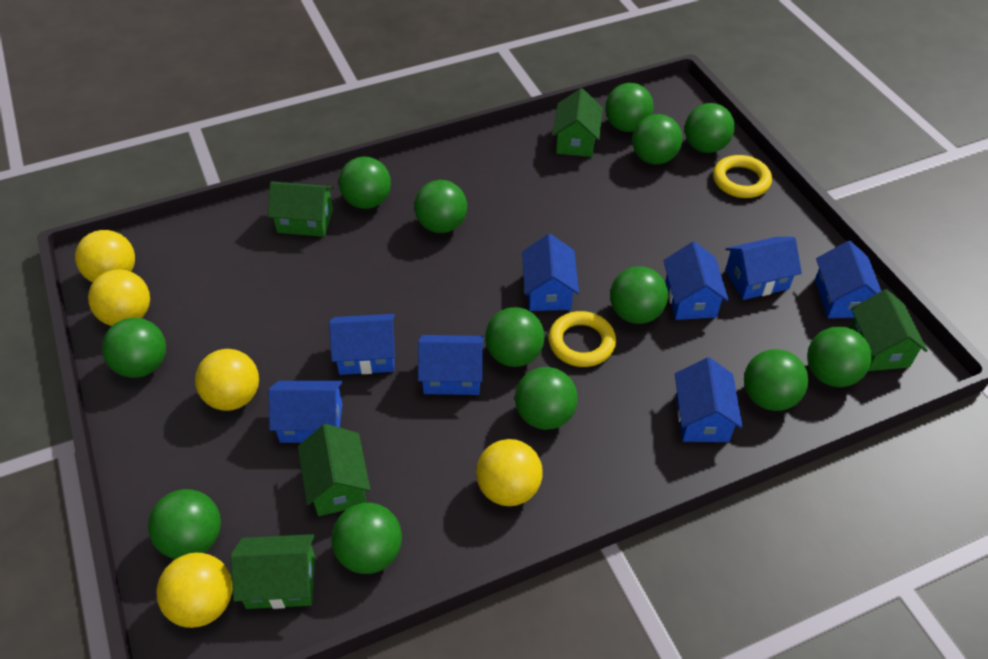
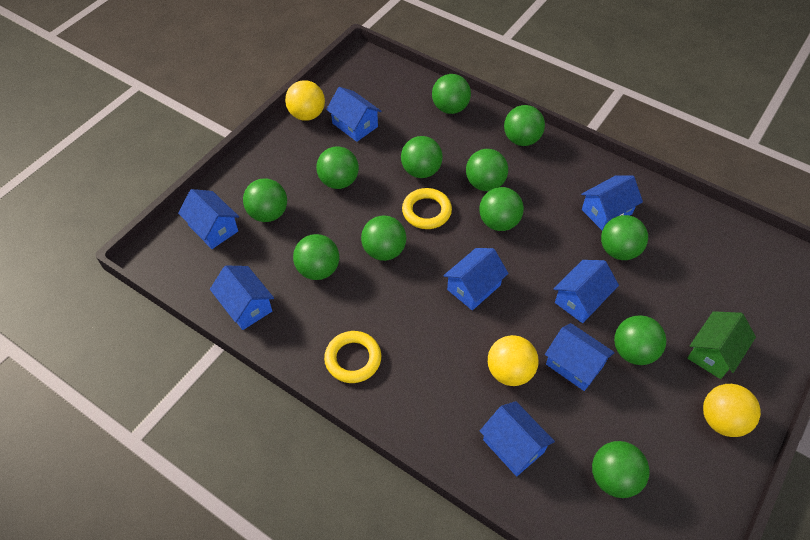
green ball: [102,318,166,378] [148,489,221,559] [332,503,402,574] [339,156,391,209] [414,180,467,233] [485,307,545,367] [515,367,578,430] [605,83,654,132] [610,266,668,324] [632,114,682,164] [684,103,735,153] [744,349,808,411] [807,327,872,387] = 13 -> [243,178,287,222] [293,234,339,280] [316,146,359,189] [361,215,406,261] [401,136,443,178] [432,74,471,114] [466,149,508,191] [479,187,524,231] [504,105,545,146] [592,441,649,498] [601,215,648,260] [614,315,666,365] = 12
green house: [230,534,315,609] [268,181,334,237] [298,424,371,516] [553,88,603,157] [850,289,928,371] = 5 -> [687,311,756,379] = 1
yellow ball: [75,230,135,282] [88,269,150,326] [156,553,232,628] [195,349,259,411] [476,439,543,506] = 5 -> [285,80,325,121] [488,335,539,386] [703,384,761,437] = 3

